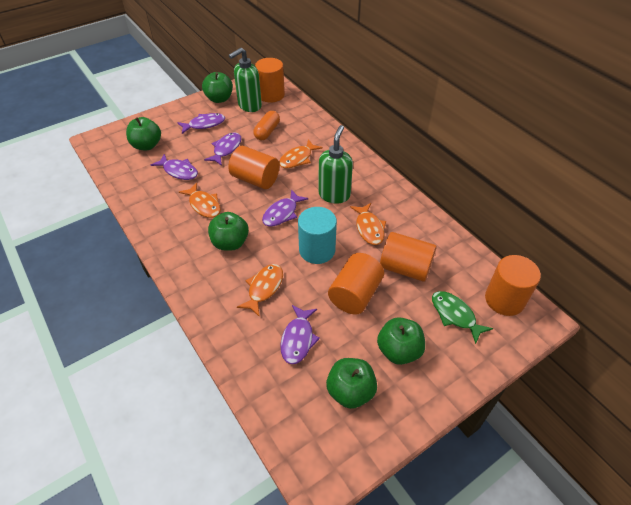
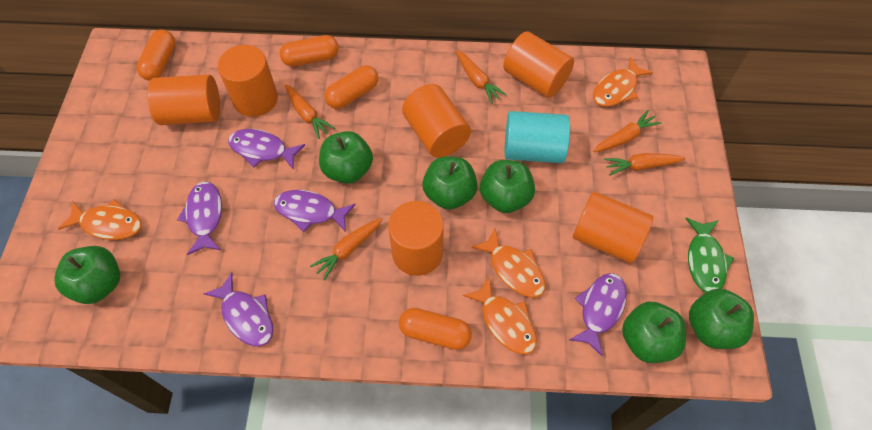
green apple: [126,117,161,150] [202,72,233,103] [208,212,249,251] [326,358,377,409] [377,317,425,365] = 5 -> [54,246,120,304] [319,131,373,184] [422,156,478,210] [480,160,535,213] [622,302,686,363] [689,289,754,349] = 6
green soap dispenser: [229,48,262,112] [318,125,353,203] = 2 -> none = 0
orange capsule: [253,111,280,141] = 1 -> [137,30,176,81] [280,35,339,66] [324,65,379,109] [399,308,472,350] = 4
orange carrot: none = 0 -> [285,84,335,139] [310,217,383,281] [456,50,507,104] [593,110,661,152] [604,153,686,176] = 5
orange cylinder: [228,146,279,189] [255,58,285,102] [328,253,384,315] [380,232,437,282] [485,255,541,316] = 5 -> [147,74,220,125] [218,45,278,117] [388,201,444,276] [402,84,471,158] [503,32,574,98] [573,192,653,263] = 6

